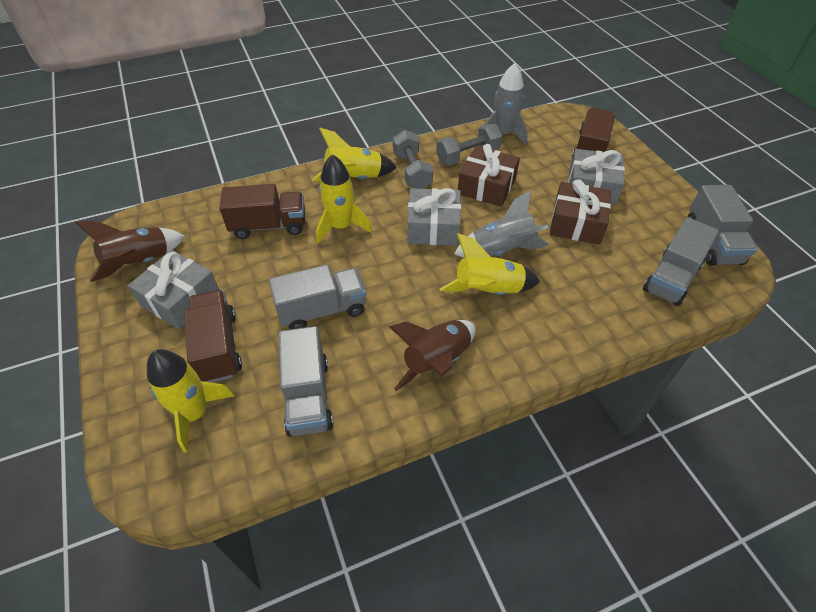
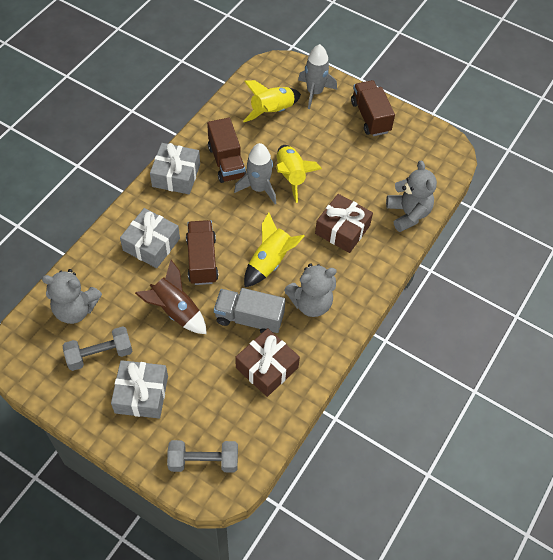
brown rocket: [75,221,185,282] [389,320,476,391] = 2 -> [135,260,207,334] = 1
grey teddy bear: none = 0 -> [42,269,102,324] [284,263,337,317] [386,160,437,232] = 3
grey truck: [269,265,366,329] [279,326,333,436] [643,217,719,306] [688,185,757,266] = 4 -> [214,288,285,334] = 1
yellow rocket: [147,349,234,452] [313,128,397,181] [316,154,372,243] [439,233,540,295] = 4 -> [243,80,301,122] [244,212,304,287] [276,145,322,203] = 3

